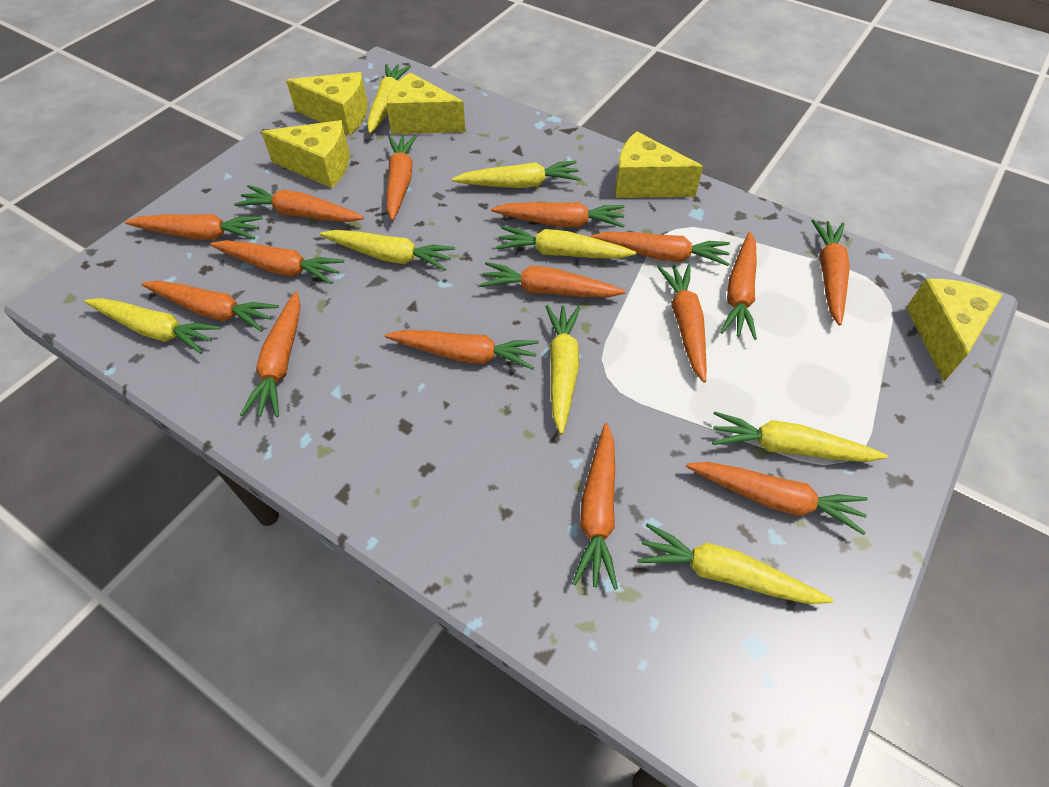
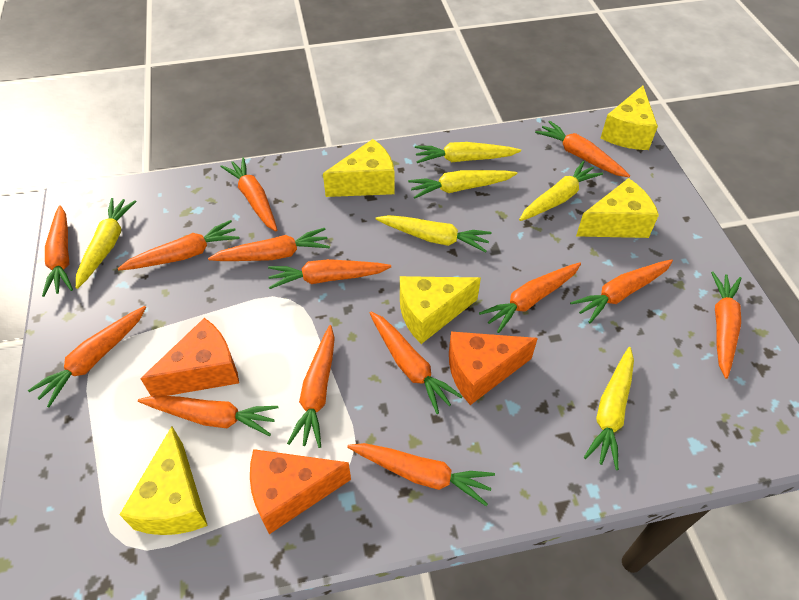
orange carrot: [125,214,263,240] [141,281,279,332] [210,240,344,284] [234,185,364,222] [240,292,300,417] [385,330,539,370] [387,135,417,221] [479,262,626,297] [491,202,625,228] [572,423,618,590] [590,232,730,266] [657,264,707,382] [686,462,868,535] [720,232,757,340] [812,219,850,326] = 15 -> [28,306,146,407] [42,205,73,297] [118,220,239,270] [138,395,278,436] [208,228,330,261] [221,157,277,232] [268,259,391,289] [287,325,335,448] [347,443,495,506] [370,312,463,414] [479,262,581,333] [535,121,630,177] [570,259,673,323] [711,272,742,379] = 14
orange cheese: none = 0 -> [140,318,239,396] [250,449,351,534] [449,332,538,405] = 3
yellow carrot: [84,298,221,354] [320,230,455,271] [367,64,411,134] [452,160,581,188] [496,226,636,259] [545,305,581,434] [637,523,833,604] [712,411,888,462] = 8 -> [76,198,137,289] [376,215,492,253] [408,170,518,199] [415,142,521,163] [519,161,603,221] [584,347,634,470] = 6

